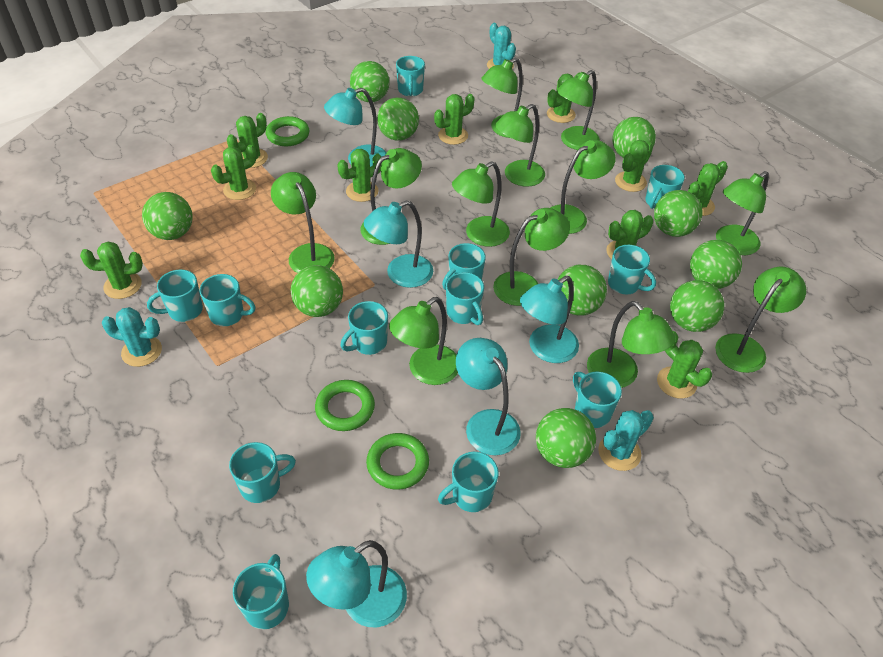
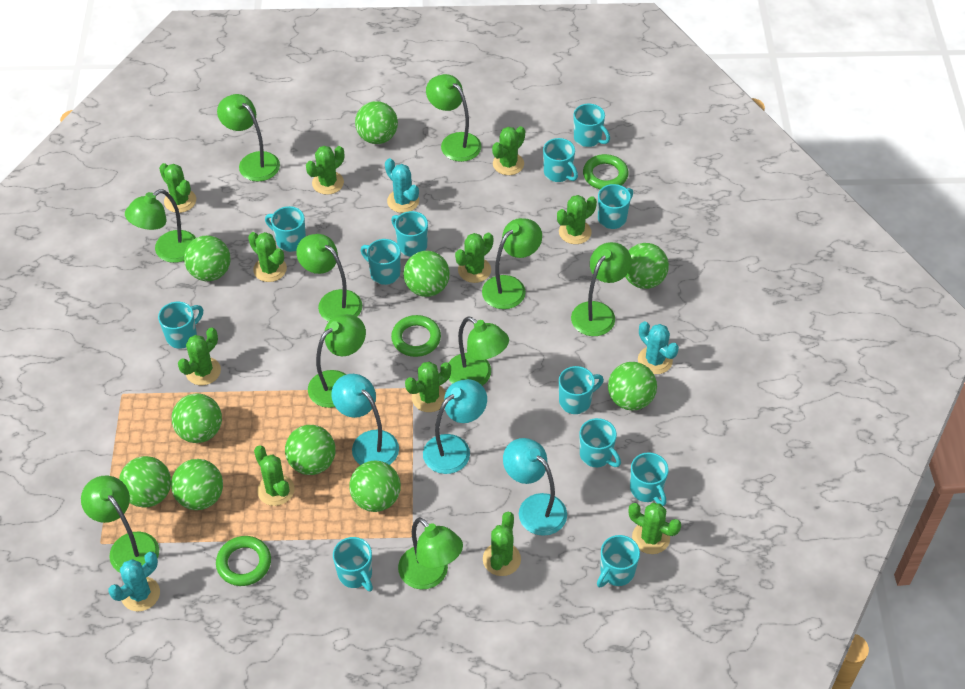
green cactus: [80,242,143,299] [211,145,257,200] [227,113,268,168] [337,149,381,202] [434,94,475,145] [547,73,580,123] [606,210,653,259] [615,140,653,192] [657,331,712,399] [688,161,728,216] = 10 -> [159,163,196,213] [178,328,221,385] [248,232,287,282] [254,445,295,506] [306,146,344,195] [405,362,451,412] [455,233,493,283] [483,512,521,576] [492,126,525,175] [557,195,597,244] [629,503,681,554] = 11
green lamp: [271,172,335,273] [360,148,422,245] [389,297,458,385] [452,161,510,247] [482,58,523,138] [493,208,570,306] [495,104,545,186] [550,140,616,234] [556,70,600,150] [587,301,675,388] [715,267,806,373] [716,171,769,255] = 12 -> [81,476,159,572] [125,189,196,263] [217,94,280,181] [296,234,362,322] [308,314,366,408] [398,517,463,590] [426,74,482,162] [449,316,509,386] [482,218,542,309] [571,242,632,336] = 10
turquoise lamp: [306,540,407,627] [324,88,387,167] [364,201,433,288] [456,338,521,455] [520,276,579,363] = 5 -> [331,374,399,465] [423,379,487,474] [503,438,567,536] = 3

